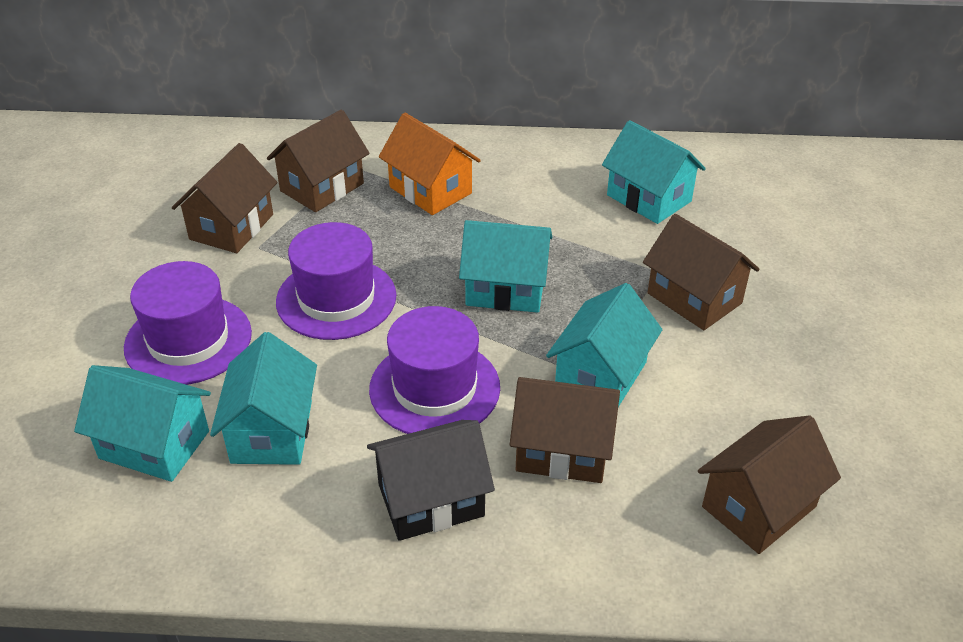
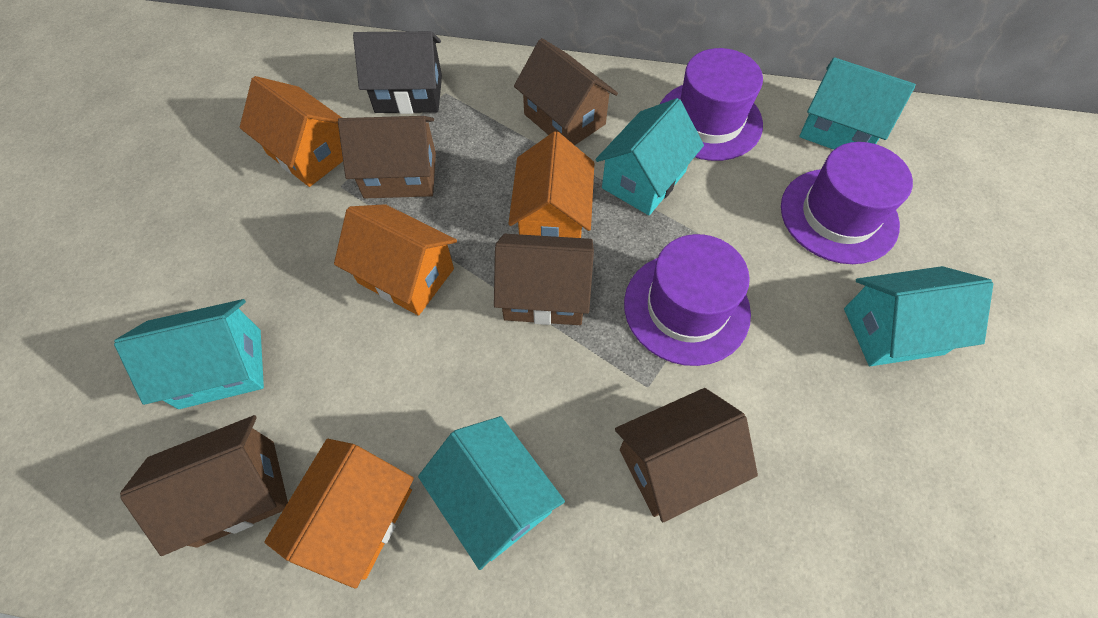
orange house: [379,113,481,215] = 1 -> [240,76,343,187] [264,439,414,589] [334,204,457,316] [508,131,594,238] = 4

